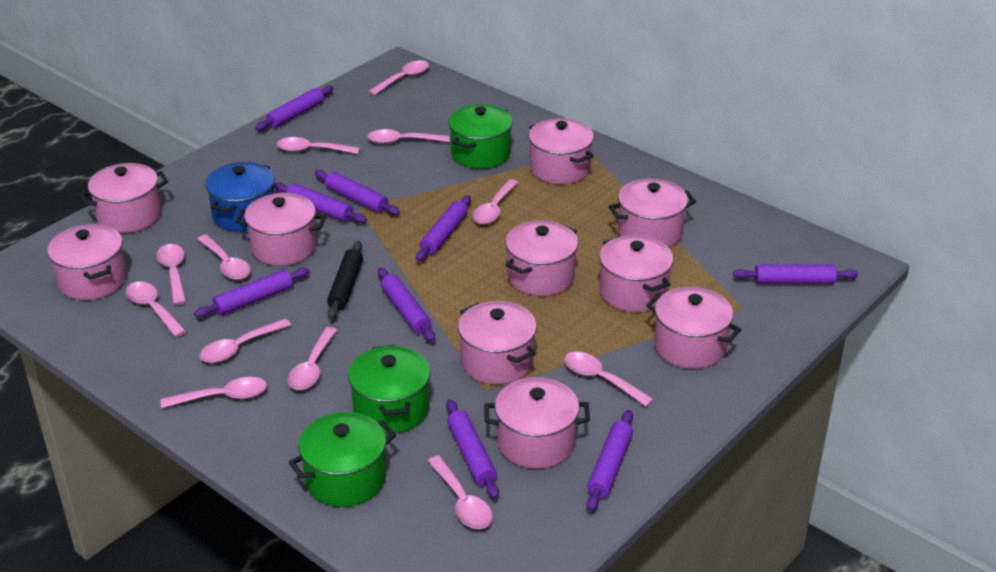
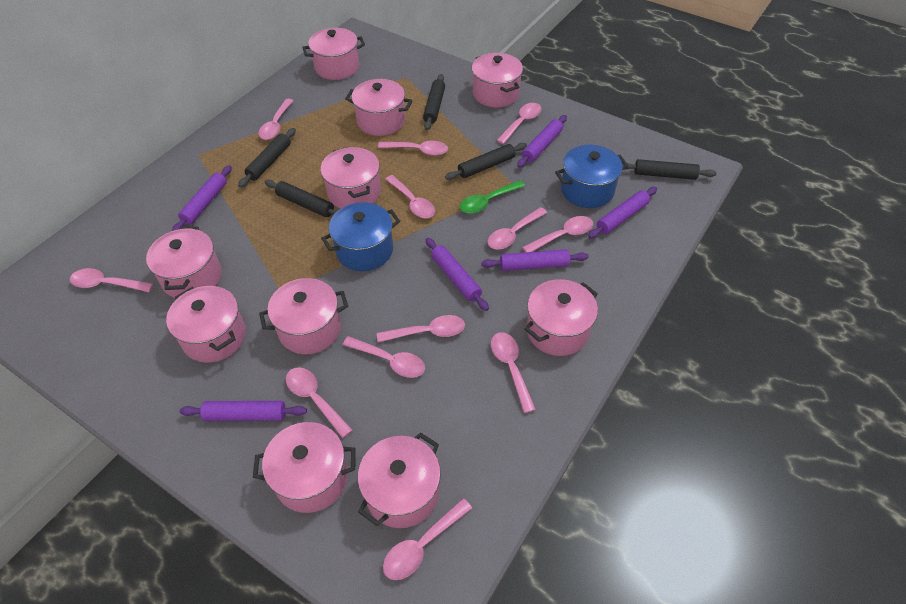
black rolling pin: [327,241,363,319] = 1 -> [238,128,296,188] [265,180,338,217] [423,74,445,130] [445,143,527,180] [622,159,717,180] = 5
blue pot: [205,162,275,232] = 1 -> [321,202,400,271] [555,145,628,208] = 2
green pot: [289,412,396,507] [348,345,431,434] [448,104,513,169] = 3 -> none = 0
green spoon: none = 0 -> [460,180,525,213] = 1
purple rolling pin: [194,268,310,318] [255,86,333,131] [274,182,367,223] [315,170,400,215] [378,268,435,342] [416,195,471,262] [446,399,499,499] [587,410,633,512] [733,264,858,284] = 9 -> [172,165,232,231] [180,401,307,421] [426,238,489,311] [481,249,589,271] [517,115,567,168] [588,187,657,239] = 6

